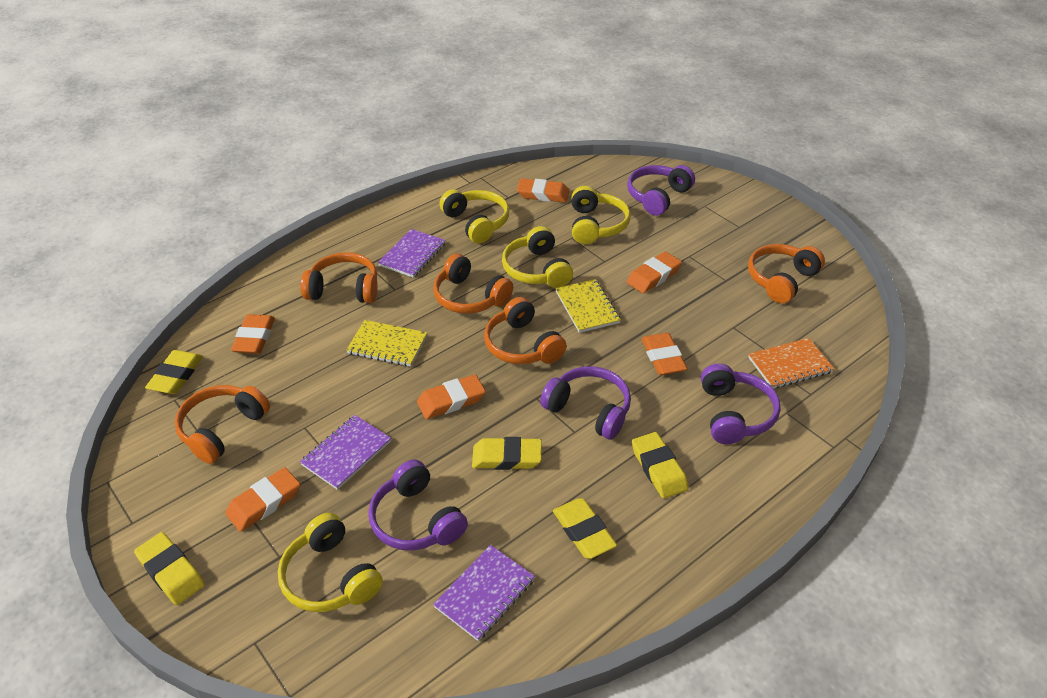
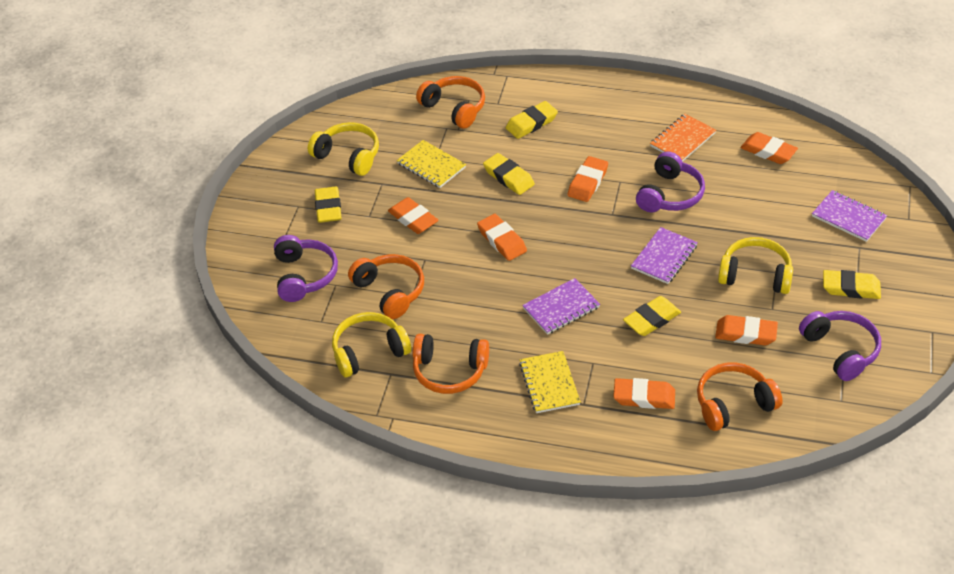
orange headphones: [175,385,270,464] [300,252,378,303] [433,253,513,314] [484,297,567,364] [748,244,825,303] = 5 -> [348,254,424,319] [413,334,489,394] [416,76,485,129] [697,362,783,431] = 4
purple headphones: [368,460,468,550] [540,366,631,440] [627,165,695,216] [701,364,781,444] = 4 -> [274,235,338,302] [636,151,705,212] [799,311,881,381] = 3
yellow headphones: [278,513,383,612] [439,189,509,243] [502,226,573,288] [571,186,631,244] = 4 -> [308,122,379,176] [332,312,411,377] [718,237,793,294] = 3

